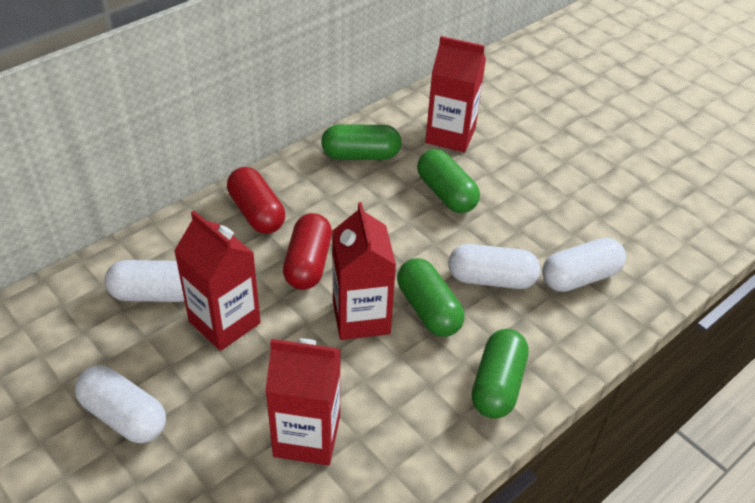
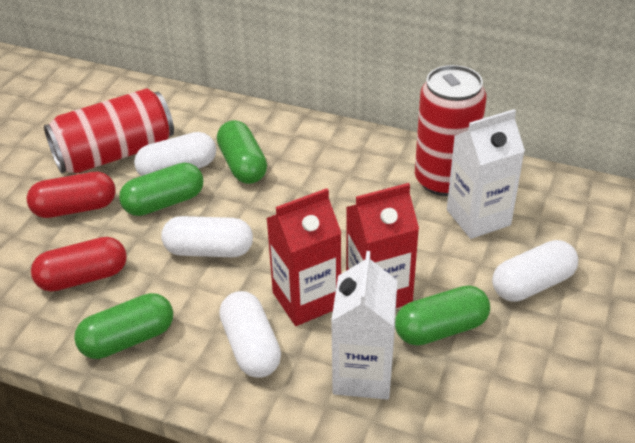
red can: none = 0 -> [44,88,174,174] [415,65,486,196] = 2
red carton: [174,211,261,351] [265,339,341,465] [332,202,396,340] [425,36,486,152] = 4 -> [266,188,341,326] [346,183,419,308] = 2
white carton: none = 0 -> [331,251,397,400] [447,109,525,239] = 2

